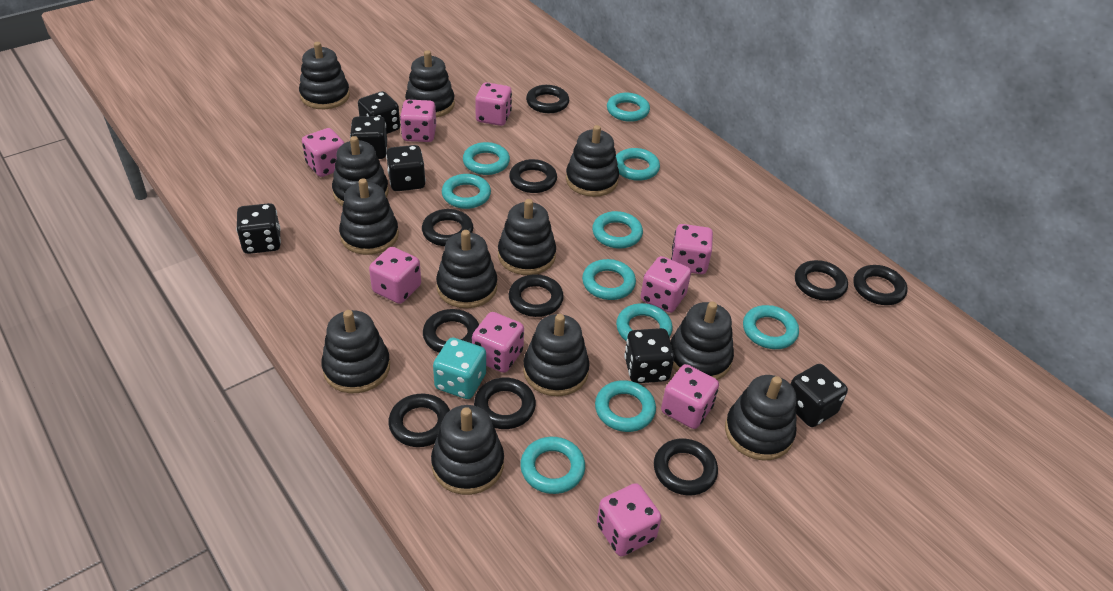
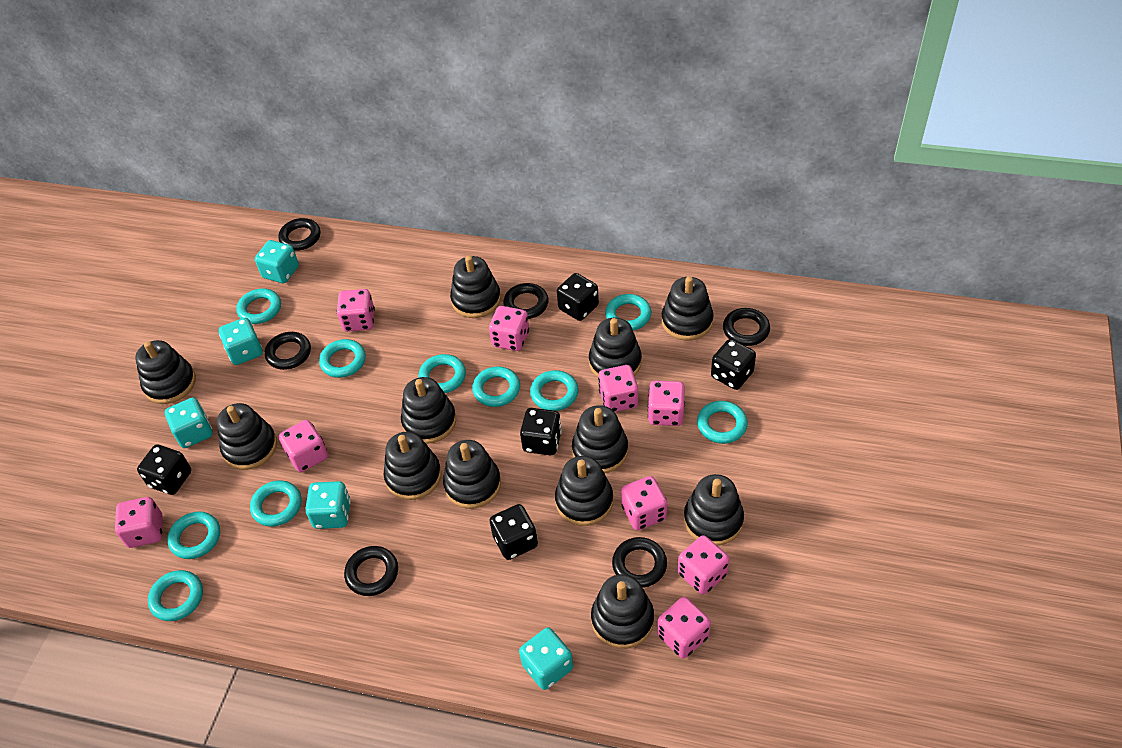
black dice: [236,203,281,254] [350,116,387,159] [358,91,400,134] [386,145,426,191] [624,328,674,383] [791,364,848,427] = 6 -> [137,445,191,495] [489,504,538,560] [520,408,562,455] [557,273,599,321] [711,339,756,390] = 5
black ring: [388,394,450,447] [422,209,473,246] [423,309,479,353] [474,378,536,429] [509,159,557,193] [509,274,564,317] [526,85,569,113] [654,438,718,496] [795,260,848,301] [854,265,907,305] = 10 -> [265,332,311,370] [278,218,321,251] [344,546,398,596] [503,283,549,319] [612,537,667,588] [723,308,770,346] = 6
turquoise dice: [433,338,486,399] = 1 -> [165,397,213,448] [219,318,263,365] [255,240,299,283] [305,481,351,529] [519,627,573,690] = 5

